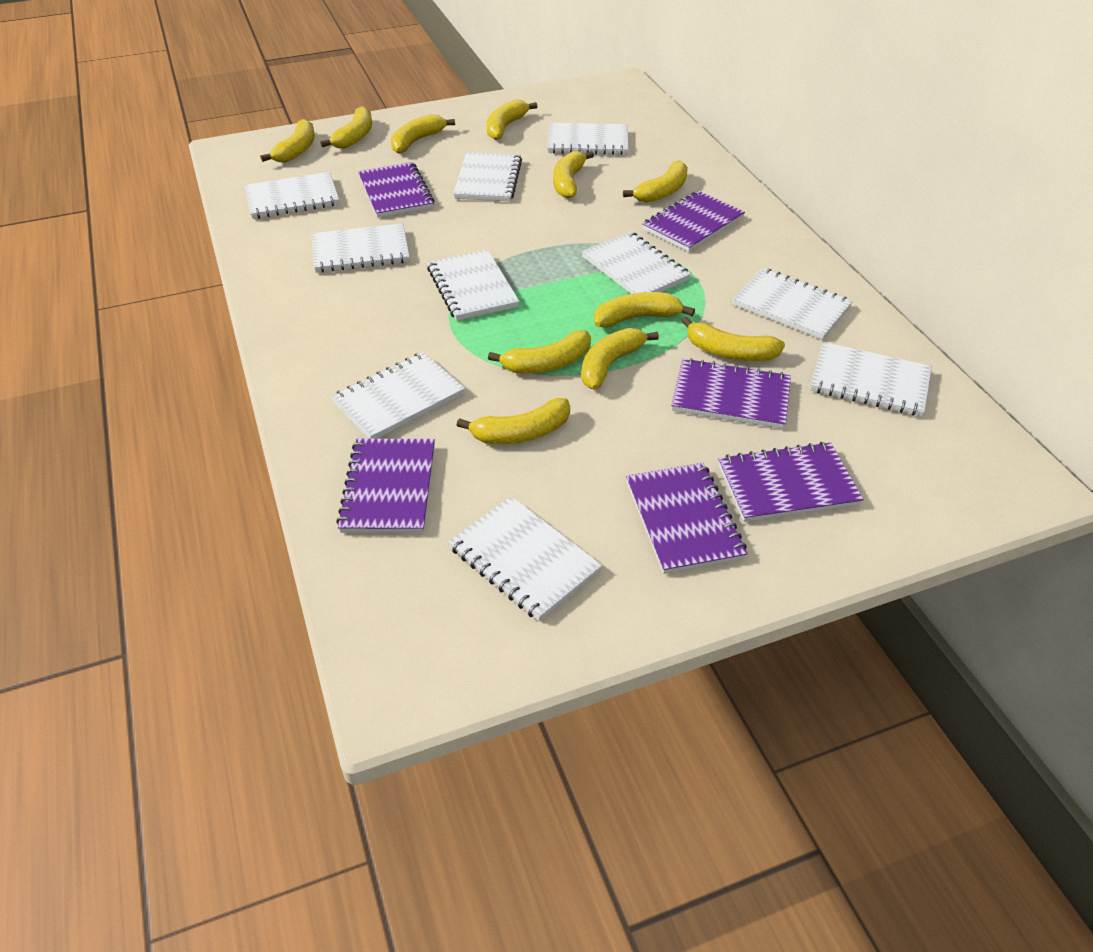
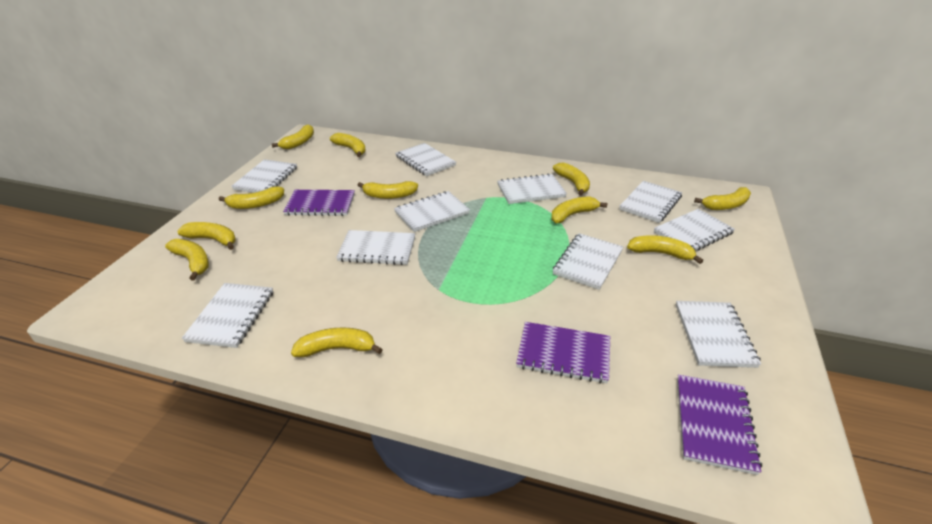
purple notebook: [336,439,435,533] [358,162,435,218] [626,463,747,574] [642,191,745,252] [671,358,791,429] [718,442,864,522] = 6 -> [283,190,355,216] [516,322,610,384] [677,374,762,475] = 3

